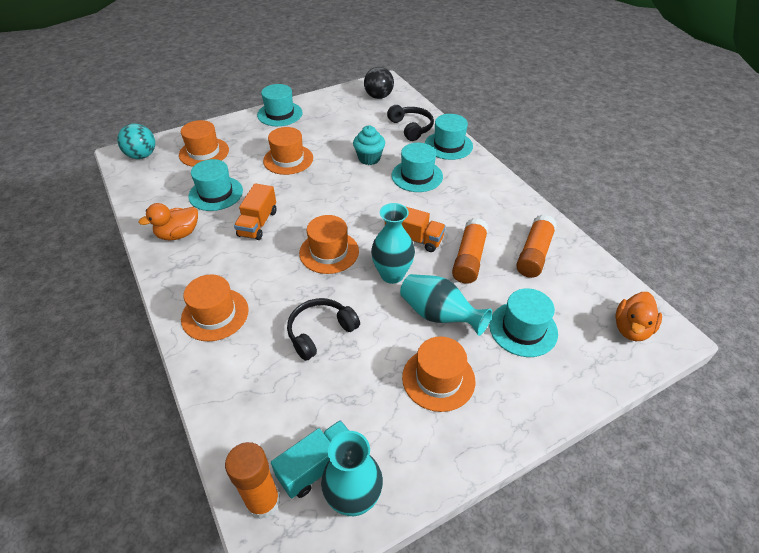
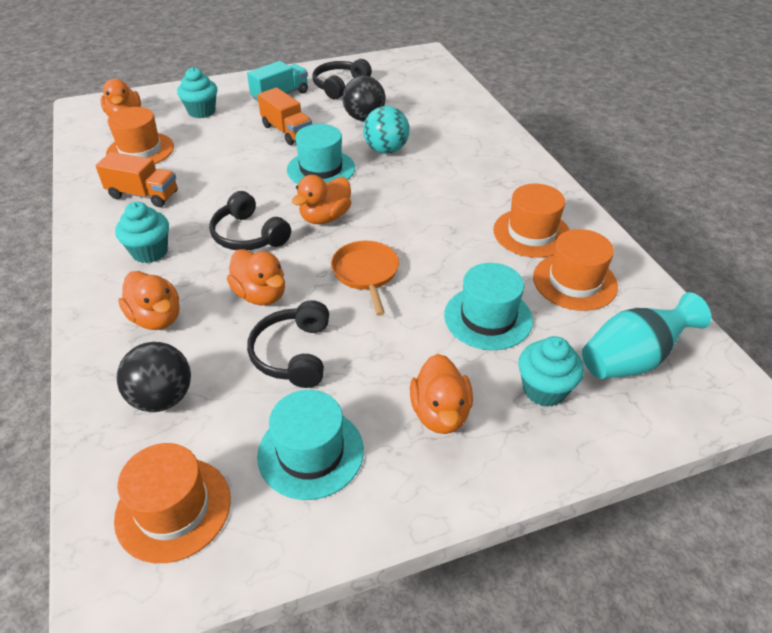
black ball: [364,67,394,99] = 1 -> [116,342,191,412] [342,76,385,121] = 2
black headphones: [287,298,360,361] [387,105,434,141] = 2 -> [209,191,291,250] [247,300,329,388] [312,59,372,99] = 3
orange duck: [138,203,198,241] [615,292,662,341] = 2 -> [100,79,141,116] [118,271,179,330] [227,249,285,305] [292,175,351,224] [410,354,473,434] = 5
orange glue stick: [225,442,280,519] [452,218,489,284] [516,214,557,278] = 3 -> none = 0
orange hat: [179,120,229,167] [181,275,249,341] [263,127,313,175] [299,215,359,274] [402,336,475,412] = 5 -> [106,107,174,164] [114,443,231,563] [493,184,570,258] [533,229,618,311] = 4
orange pan: none = 0 -> [331,241,399,316] = 1
turquoise cupcake: [353,125,385,165] = 1 -> [115,202,169,263] [177,67,217,118] [518,336,584,407] = 3
turquoise hat: [188,159,243,211] [257,84,302,126] [392,143,443,192] [425,114,473,160] [489,288,558,357] = 5 -> [257,390,364,500] [287,124,355,184] [444,263,533,350] = 3
turquoise vase: [321,431,383,516] [371,203,415,284] [400,274,492,336] = 3 -> [582,292,711,379] = 1

